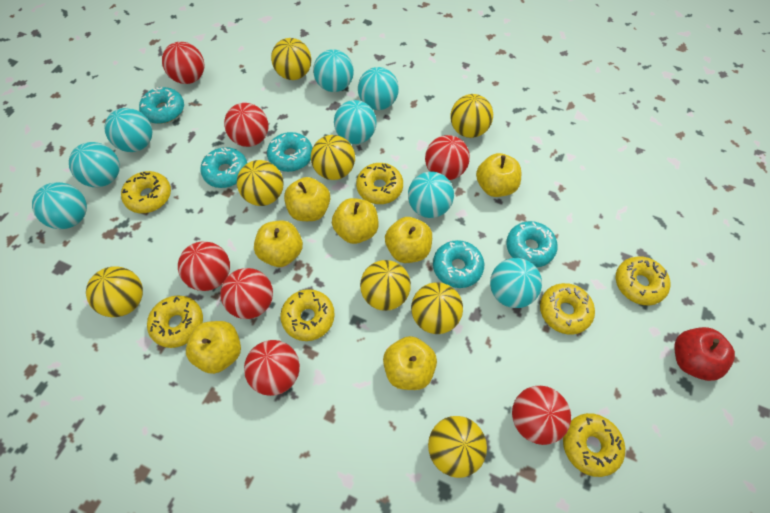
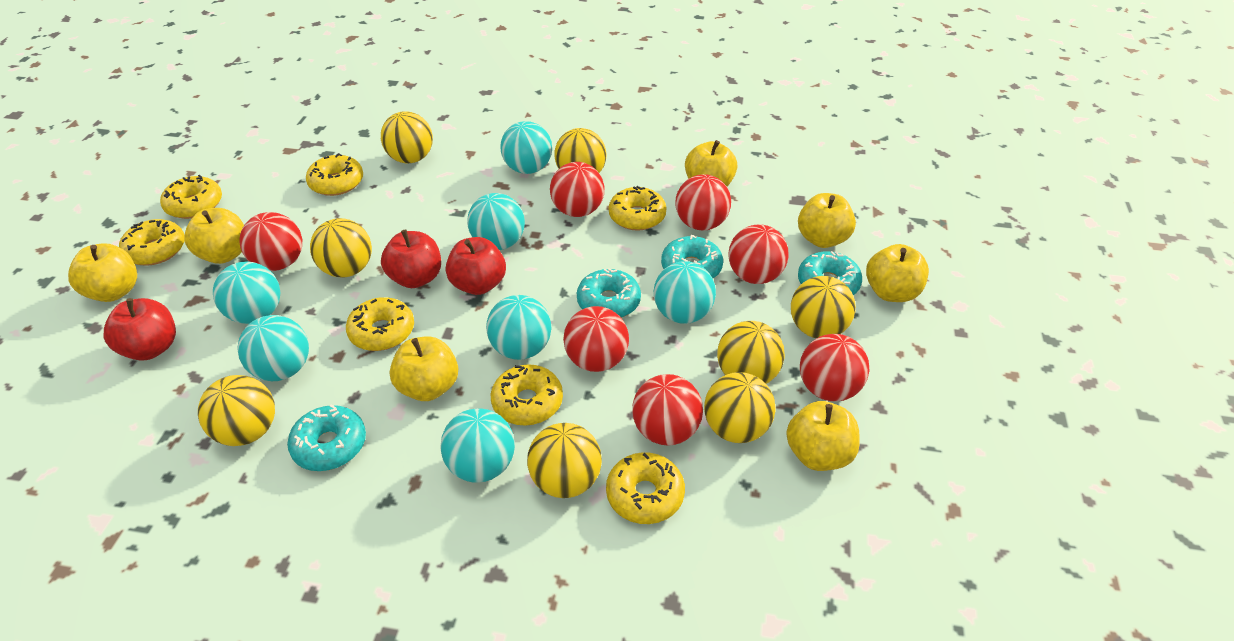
red apple: [675,327,735,381] = 1 -> [104,298,176,361] [381,230,441,288] [446,237,506,295] = 3
turquoise ball: [32,182,87,229] [69,142,120,187] [105,108,152,152] [313,49,354,92] [334,100,376,144] [358,67,399,110] [408,171,454,218] [490,258,542,308] = 8 -> [213,261,281,324] [237,315,309,381] [440,408,515,483] [467,193,525,250] [486,295,552,360] [500,121,552,174] [654,261,716,324] = 7
turquoise donut: [139,87,184,124] [200,147,247,188] [267,132,312,172] [433,240,484,288] [506,221,558,267] = 5 -> [287,404,366,471] [577,268,641,318] [661,235,723,278] [798,251,862,295] = 4

